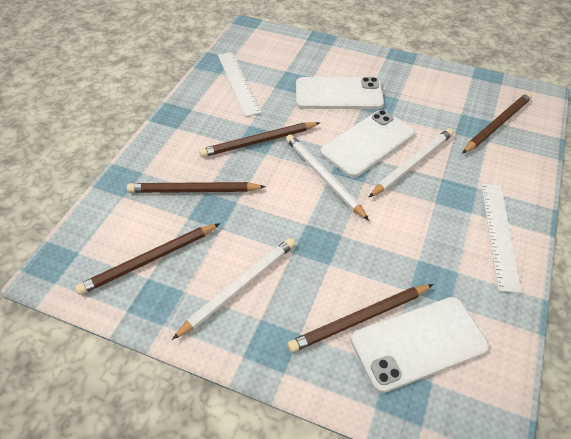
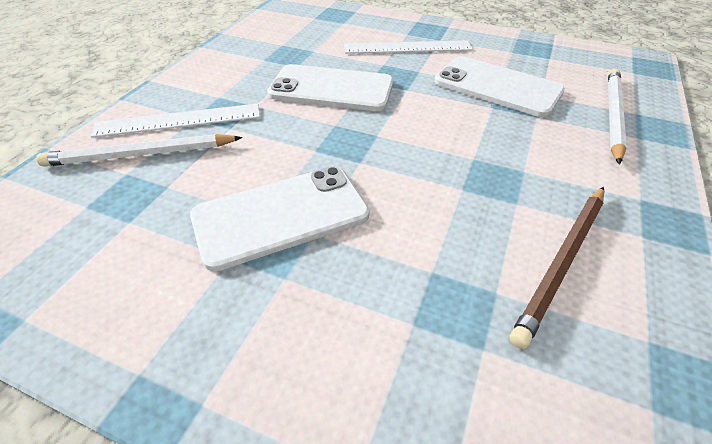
brown pencil: [75,223,220,295] [127,182,266,193] [199,122,320,157] [287,284,433,352] [462,92,532,154] = 5 -> [510,187,604,349] = 1
white pencil: [172,238,295,340] [286,134,369,221] [368,128,453,198] = 3 -> [36,134,242,167] [608,69,627,165] = 2

